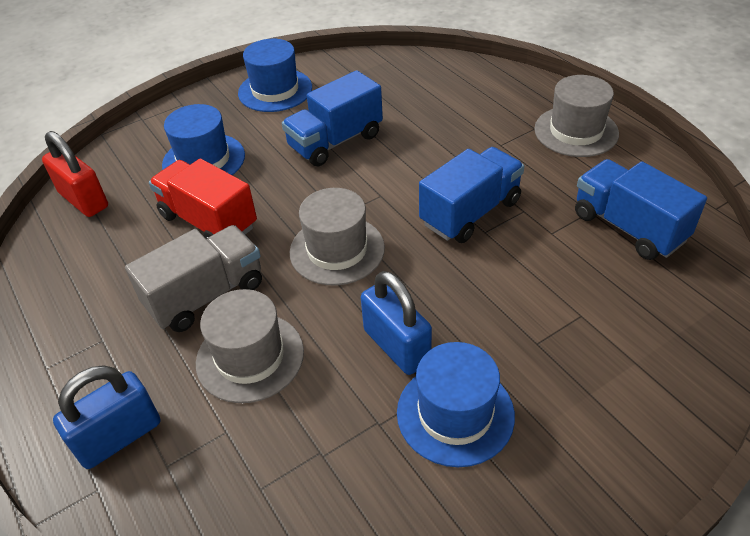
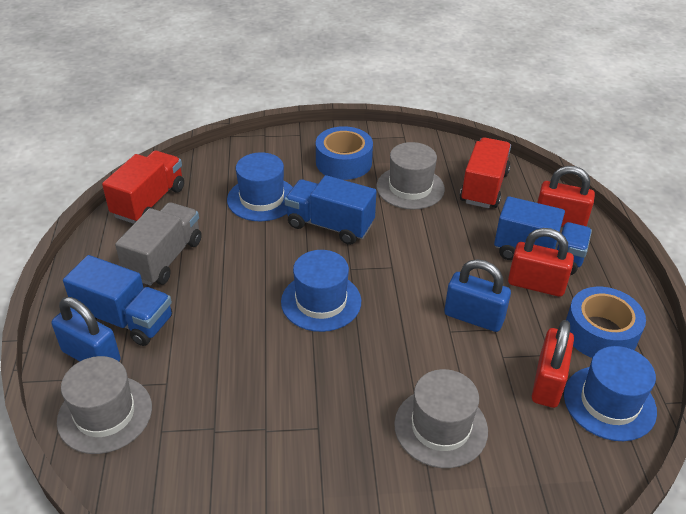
blue tape: none = 0 -> [316,126,373,180] [566,287,646,358] = 2
red padlock: [42,131,108,217] = 1 -> [508,228,574,297] [532,320,574,408] [537,166,595,227] = 3
red truck: [149,159,257,239] = 1 -> [102,151,184,224] [460,137,511,208] = 2

